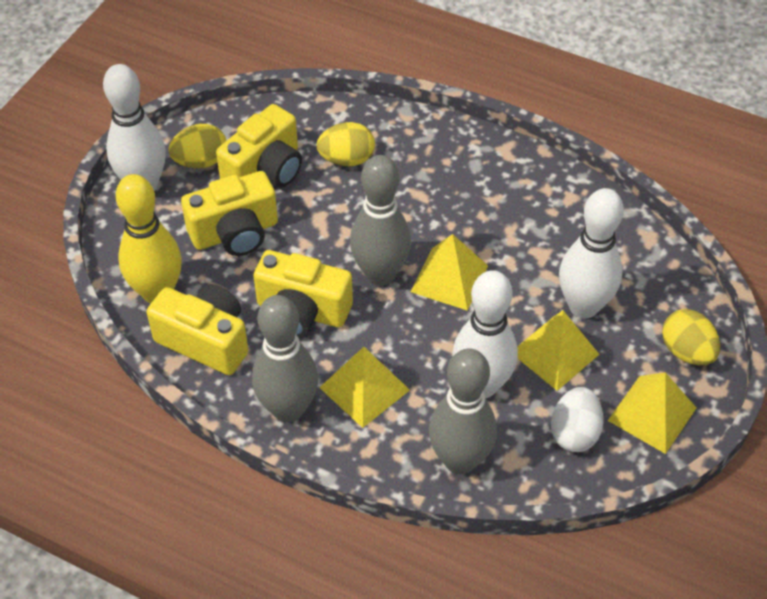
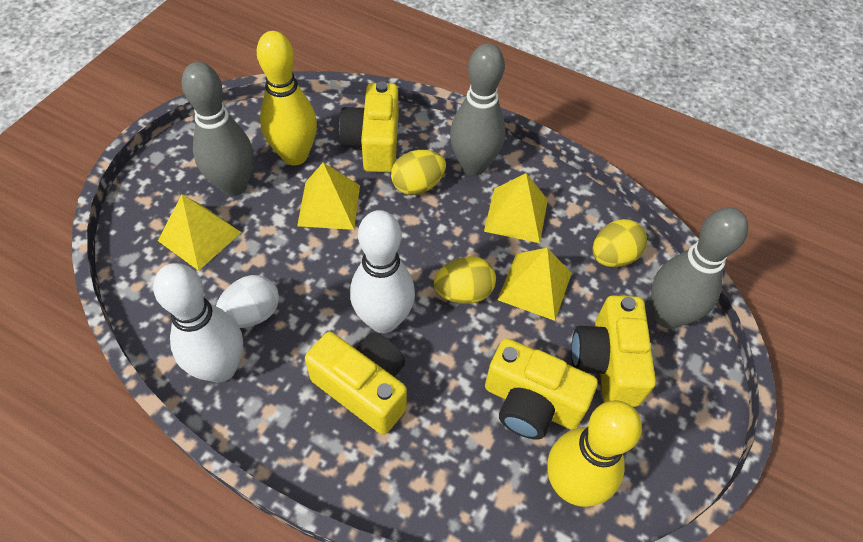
white bowling pin: [103,64,166,191] [452,270,518,398] [559,188,624,318] = 3 -> [153,263,243,383] [350,210,415,333] = 2
yellow bowling pin: [116,174,182,304] = 1 -> [257,31,317,166] [548,400,642,507] = 2

